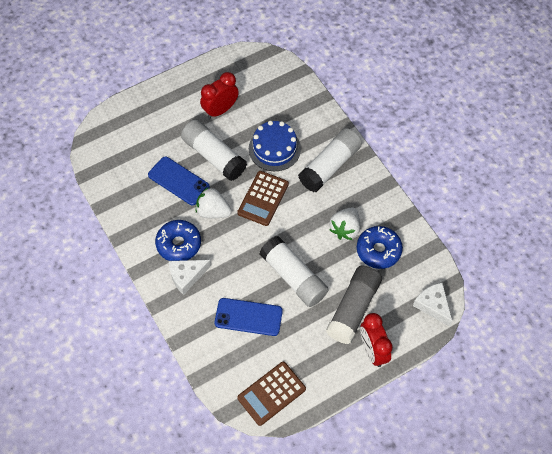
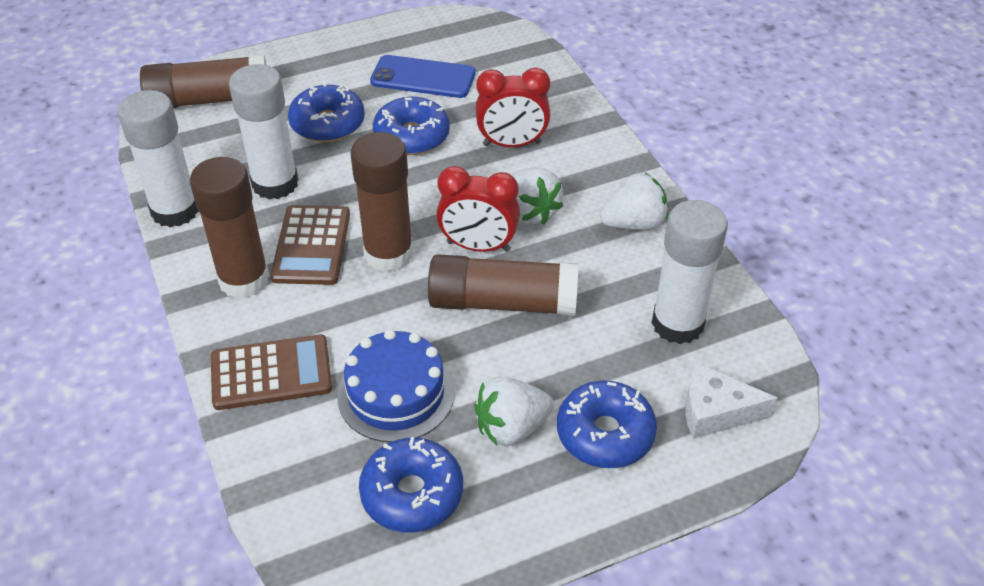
blue donut: [155,220,201,261] [357,226,403,269] = 2 -> [288,82,365,142] [359,437,463,533] [373,97,450,155] [557,381,657,468] = 4
blue phone: [148,156,210,205] [215,298,283,336] = 2 -> [370,55,475,98] = 1
brown glue stick: none = 0 -> [140,55,267,108] [190,157,270,298] [350,132,413,272] [428,254,578,316] = 4
grey glue stick: [326,266,382,344] = 1 -> none = 0
white cheese: [169,260,211,295] [413,283,452,327] = 2 -> [685,363,778,439] = 1
white strawberry: [196,187,232,218] [329,207,360,240] = 2 -> [474,377,554,446] [512,168,563,225] [600,173,668,230] = 3

